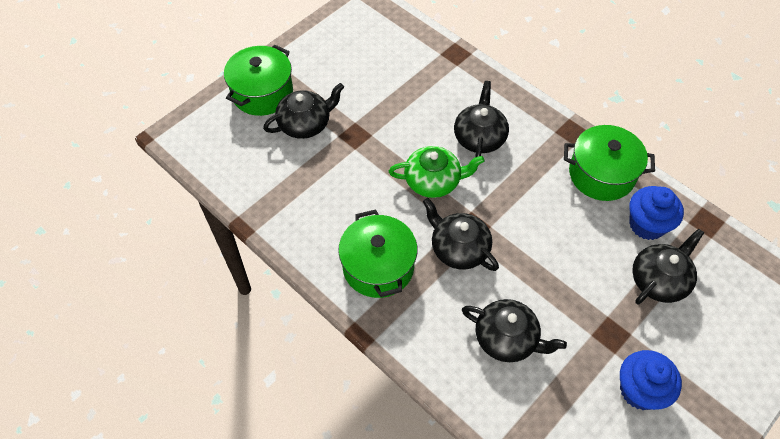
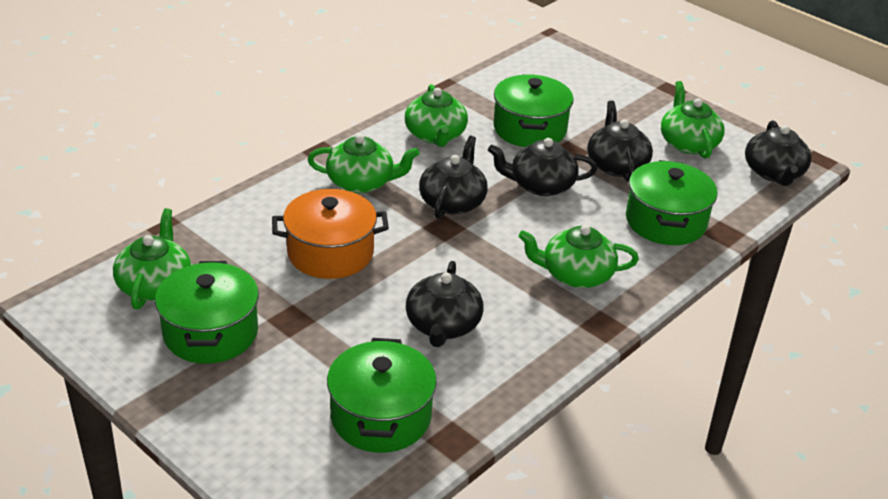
blue cupcake: [620,350,682,410] [629,186,684,240] = 2 -> none = 0
green pot: [224,44,293,116] [338,209,417,298] [564,125,655,201] = 3 -> [155,261,259,364] [327,338,437,453] [493,75,574,147] [626,160,717,245] = 4
green teapot: [389,146,485,198] = 1 -> [113,208,191,310] [308,134,420,193] [405,84,468,147] [518,225,639,288] [661,81,725,159] = 5
orange pot: none = 0 -> [272,189,389,279] = 1

